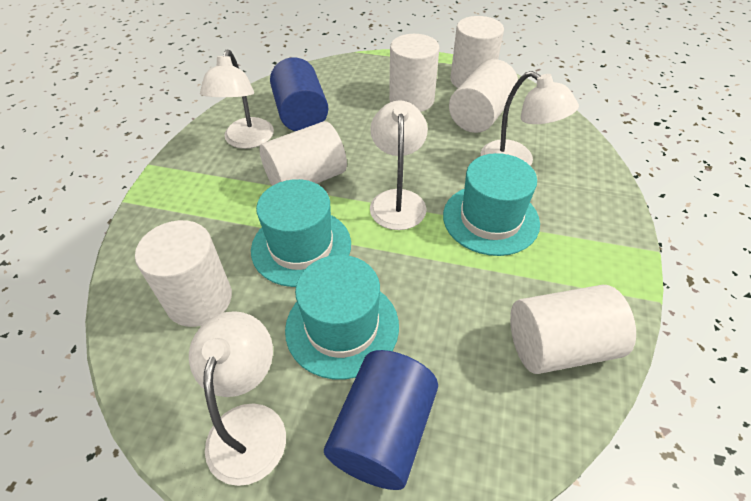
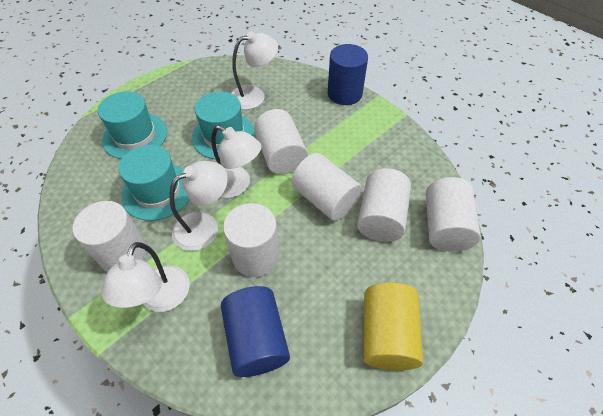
yellow cylinder: none = 0 -> [363,283,423,370] = 1

